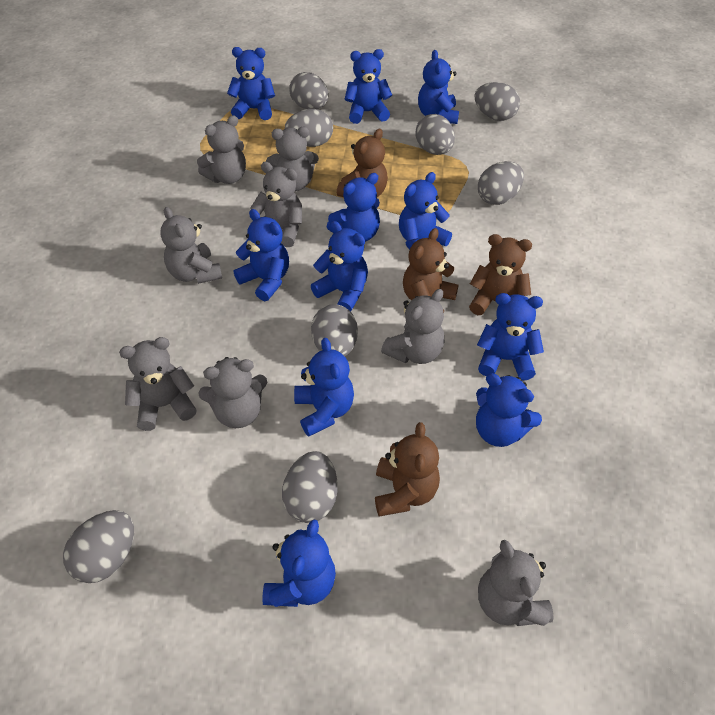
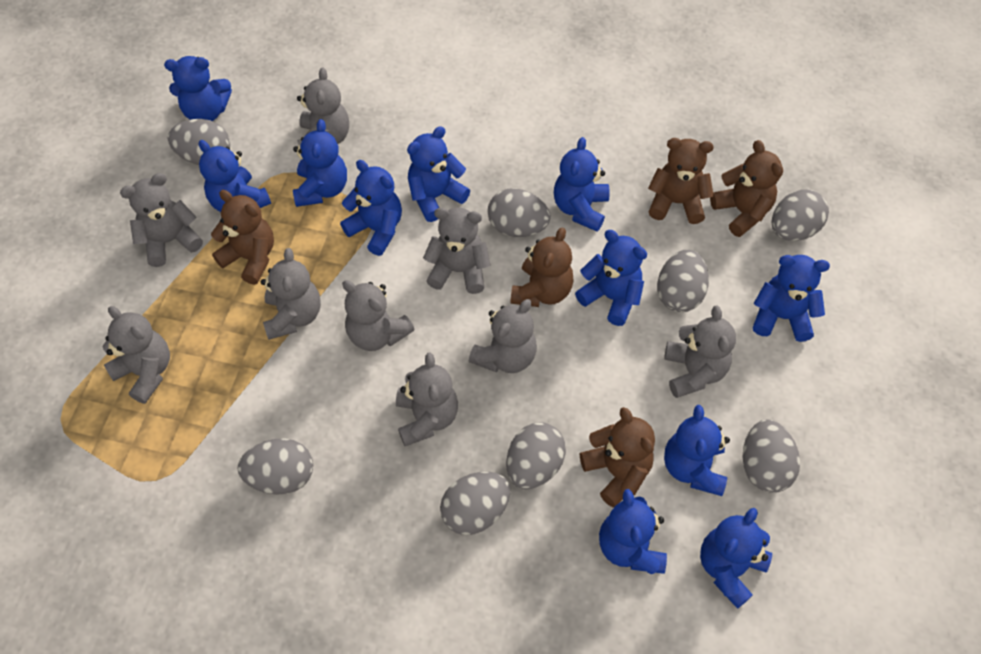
brown teddy bear: [337,129,388,197] [375,422,440,517] [403,228,458,312] [469,234,532,315] = 4 -> [211,190,274,285] [510,228,574,307] [580,407,655,508] [648,138,714,224] [710,140,783,237] = 5
grey teddy bear: [119,337,197,431] [160,207,222,284] [197,115,246,184] [198,357,267,428] [250,162,302,247] [266,127,319,191] [381,289,444,364] [478,540,554,626] = 8 -> [103,306,170,404] [120,173,203,267] [261,248,321,340] [297,67,349,145] [342,280,414,351] [396,352,458,446] [423,208,491,294] [469,299,537,373] [664,306,736,398] = 9

